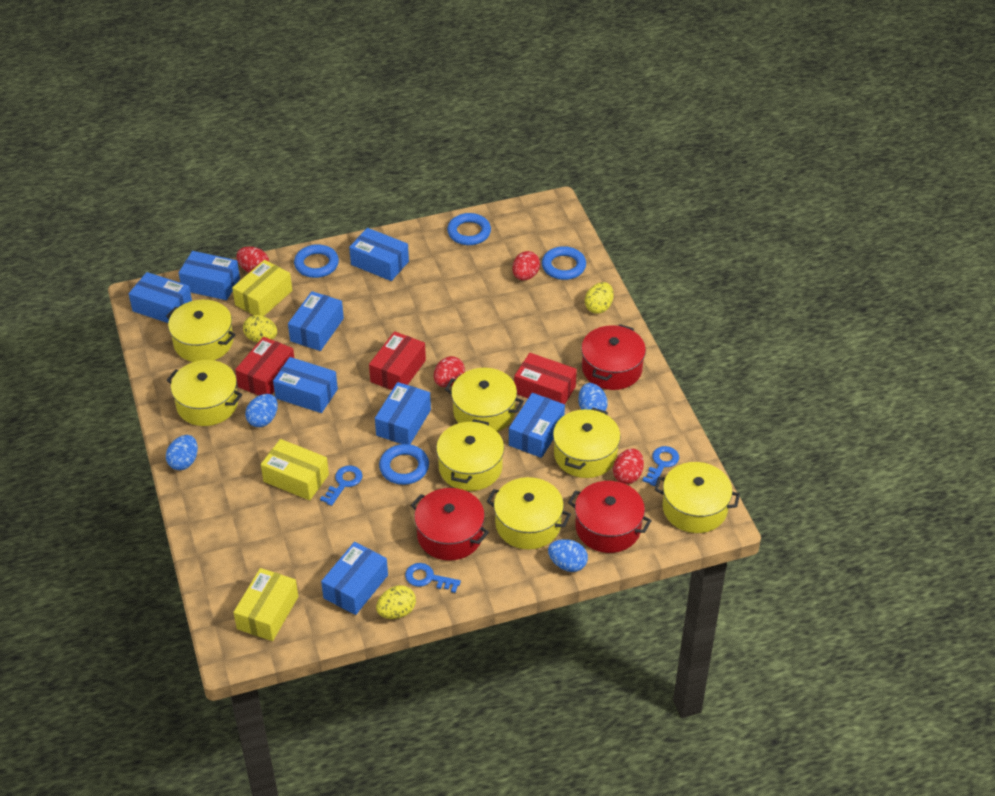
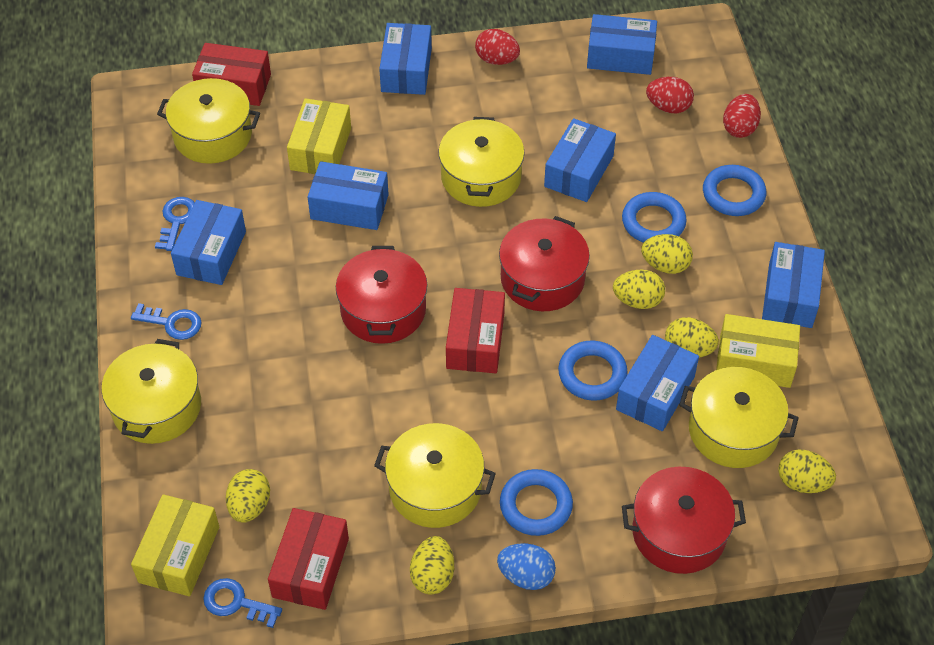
blue box: [129,272,192,323] [179,251,240,300] [273,357,338,413] [288,291,344,351] [321,542,388,615] [349,228,409,281] [375,382,431,444] [509,393,565,458] = 8 -> [171,200,246,285] [308,161,389,230] [379,23,432,95] [544,118,616,202] [587,14,657,75] [616,335,699,431] [762,242,825,328] = 7
blue egg: [166,435,198,470] [245,394,278,427] [548,539,588,572] [578,383,608,411] = 4 -> [497,543,556,590] = 1
red egg: [237,246,269,273] [434,356,465,387] [512,251,540,280] [613,448,644,484] = 4 -> [475,29,520,65] [646,77,694,113] [723,94,761,138] = 3
yellow egg: [243,315,277,342] [376,585,416,619] [585,282,614,314] = 3 -> [226,469,270,523] [410,536,454,595] [613,270,665,309] [641,234,693,274] [665,317,719,357] [778,450,836,493] = 6
yellow pot: [166,300,236,362] [167,360,242,426] [436,419,504,491] [445,368,524,432] [487,477,571,549] [553,408,621,478] [655,462,740,533] = 7 -> [102,339,201,444] [157,78,260,164] [374,423,496,528] [438,117,525,207] [679,367,799,468] = 5

